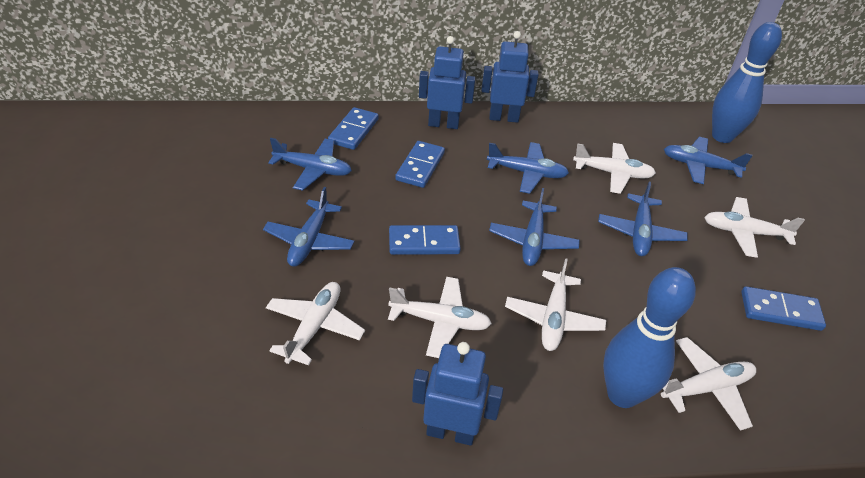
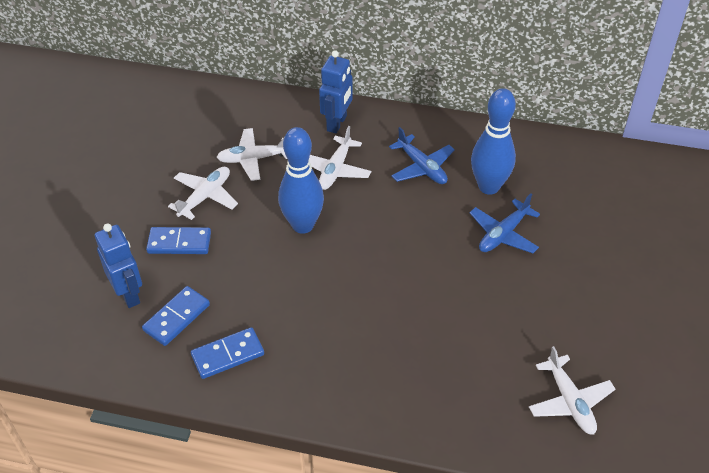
blue domino: [328,107,379,150] [389,225,461,255] [395,141,445,188] [741,286,826,331] = 4 -> [142,286,210,346] [146,227,211,254] [191,327,264,379] = 3
blue plane: [263,187,354,267] [268,138,352,191] [487,142,569,194] [489,188,580,266] [598,182,688,256] [664,137,753,184] = 6 -> [389,127,455,184] [470,193,540,253] = 2
blue robot: [412,342,503,446] [419,36,475,129] [482,31,539,123] = 3 -> [95,223,142,308] [319,50,353,133] = 2
white plane: [266,282,365,366] [388,277,492,358] [505,258,606,351] [573,143,656,194] [661,337,756,431] [704,197,805,258] = 6 -> [168,167,238,220] [217,128,287,181] [309,126,372,190] [529,346,615,435] = 4

